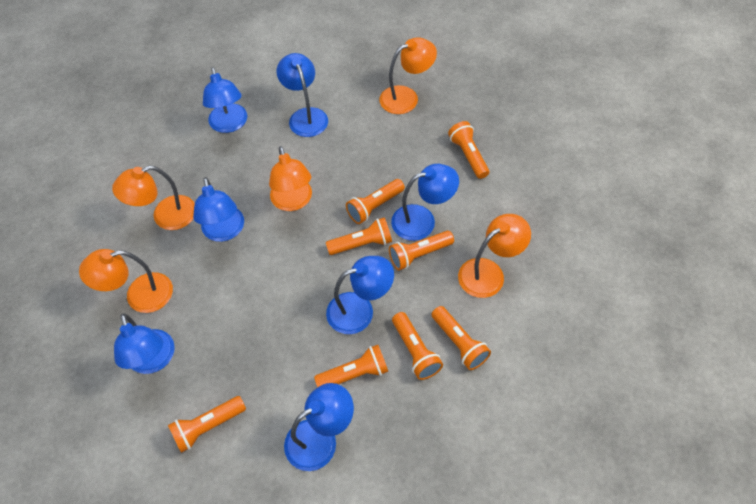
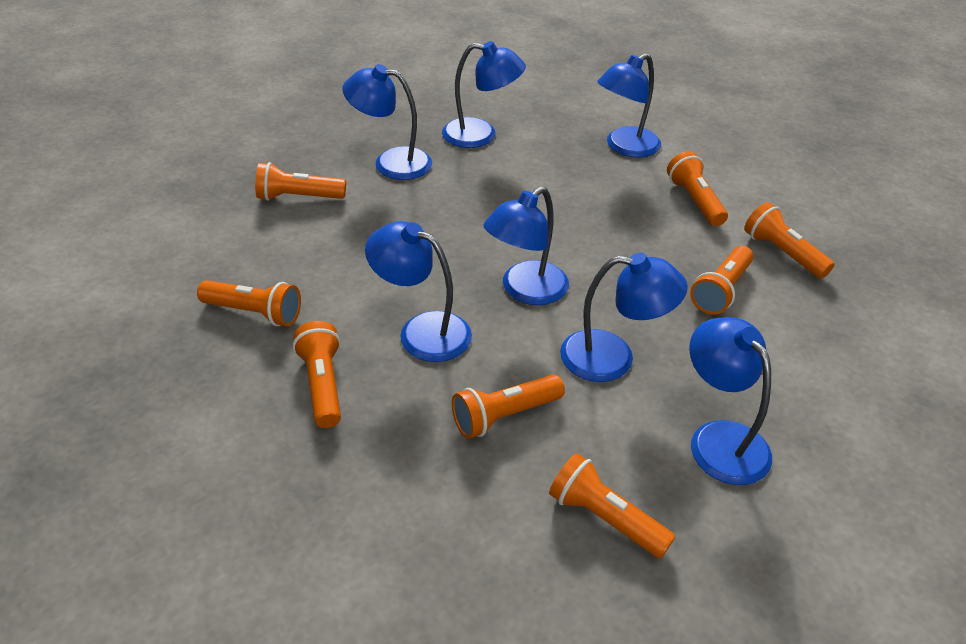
orange lamp: [79,249,173,313] [112,166,195,230] [269,146,312,211] [379,37,437,114] [458,214,531,298] = 5 -> none = 0

